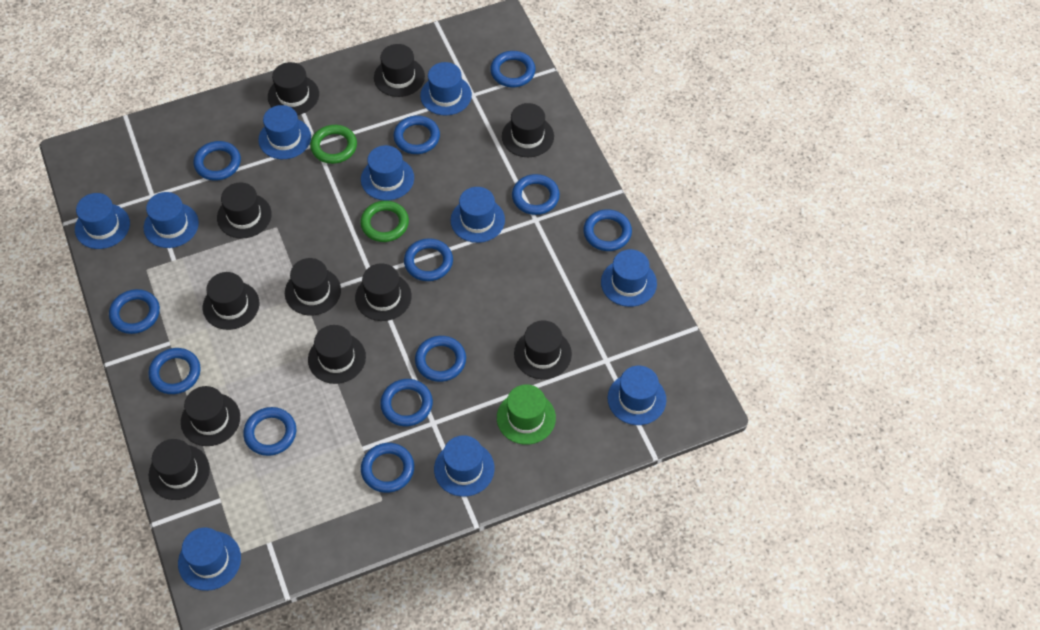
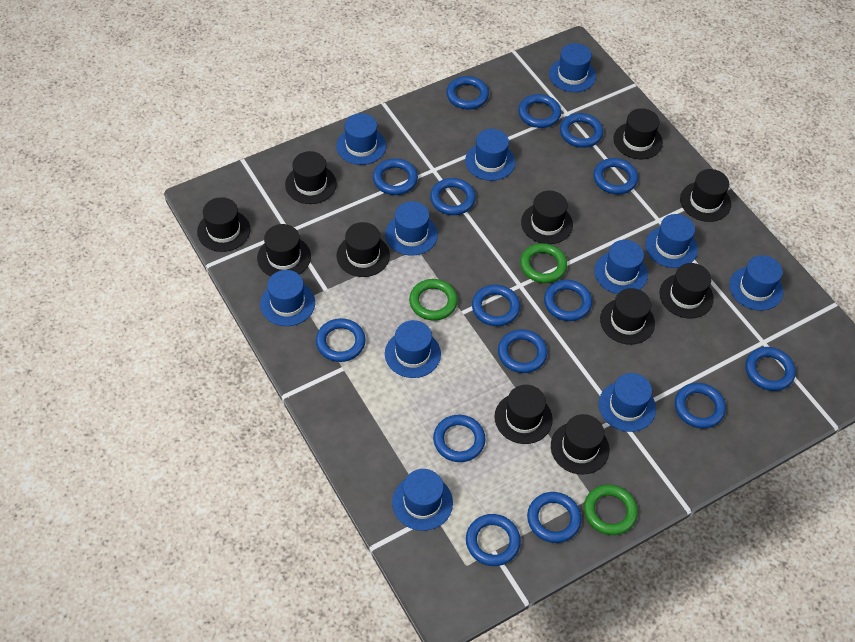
blue hat: [75,193,130,249] [144,192,199,248] [178,528,241,591] [258,105,311,159] [361,145,414,201] [420,62,472,115] [434,435,494,497] [450,187,505,243] [601,249,657,307] [608,366,666,425] = 10 -> [260,270,315,326] [336,113,386,165] [385,201,438,256] [385,320,441,378] [392,469,453,531] [465,129,515,181] [549,43,596,92] [594,240,648,294] [598,373,656,432] [645,214,698,268] [729,255,783,311] = 11
blue ring: [109,289,160,334] [148,348,201,394] [193,141,241,181] [243,407,296,456] [361,443,414,493] [380,379,433,426] [393,116,440,154] [404,238,453,281] [415,336,466,382] [490,51,535,87] [512,174,560,215] [583,209,632,251] = 12 -> [316,318,366,362] [373,158,418,195] [430,178,476,215] [433,415,486,462] [446,76,489,109] [466,514,521,566] [472,285,520,326] [498,329,548,373] [518,94,561,128] [527,492,582,543] [544,280,592,321] [560,113,603,148] [593,158,638,194] [675,383,726,429] [745,347,796,391] = 15
green hat: [497,384,556,445] = 1 -> none = 0
green ring: [310,125,357,164] [360,201,409,242] = 2 -> [409,279,458,321] [520,243,567,283] [584,484,638,535] = 3

